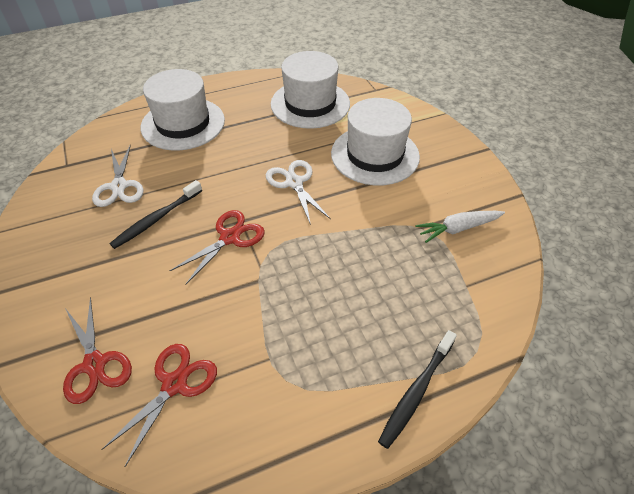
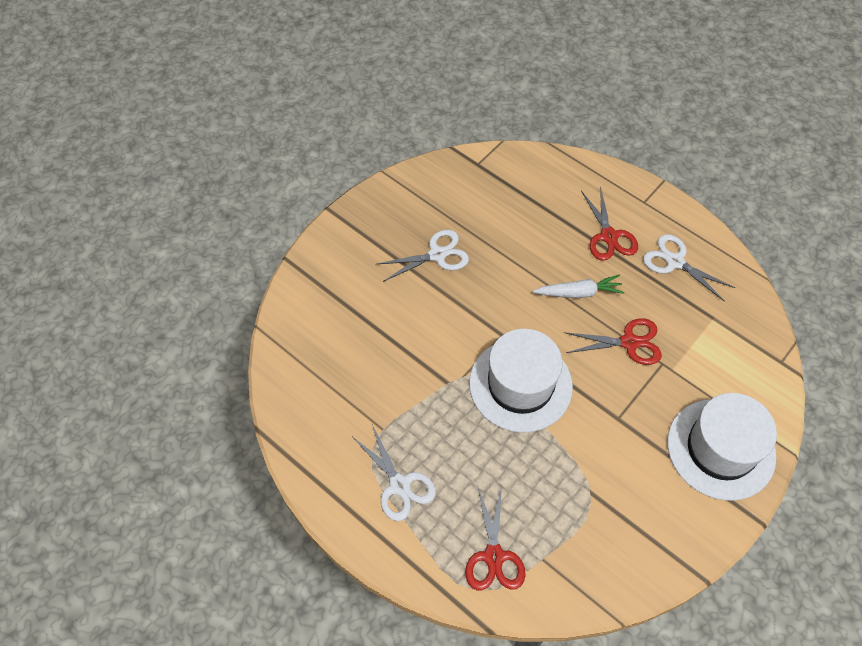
black toothbrush: [110,180,202,249] [378,330,457,449] = 2 -> none = 0
white hat: [141,69,225,151] [271,51,350,129] [331,98,420,186] = 3 -> [469,329,573,433] [667,393,777,501] = 2
white scissors: [92,144,143,207] [266,160,331,225] = 2 -> [352,425,436,521] [377,229,469,282] [643,234,735,302] = 3

